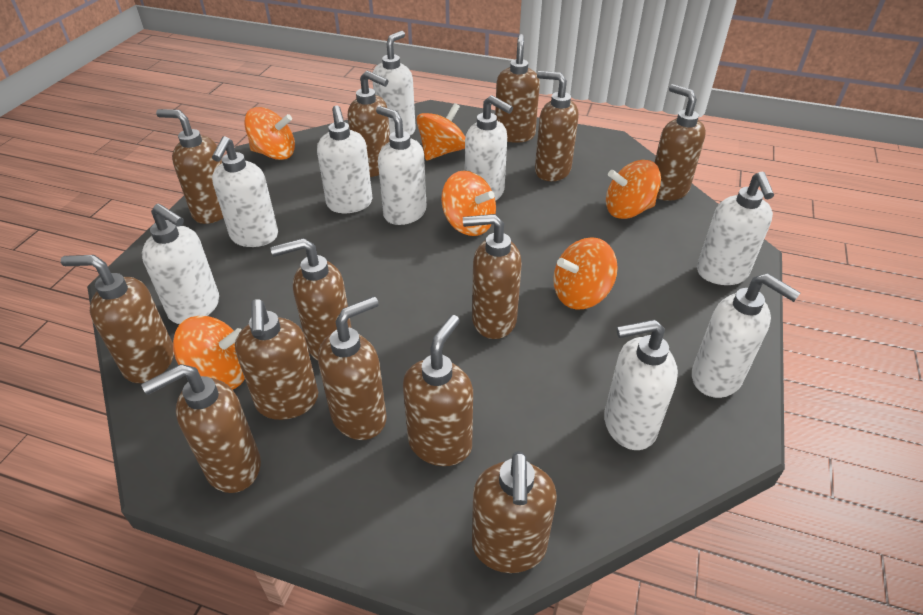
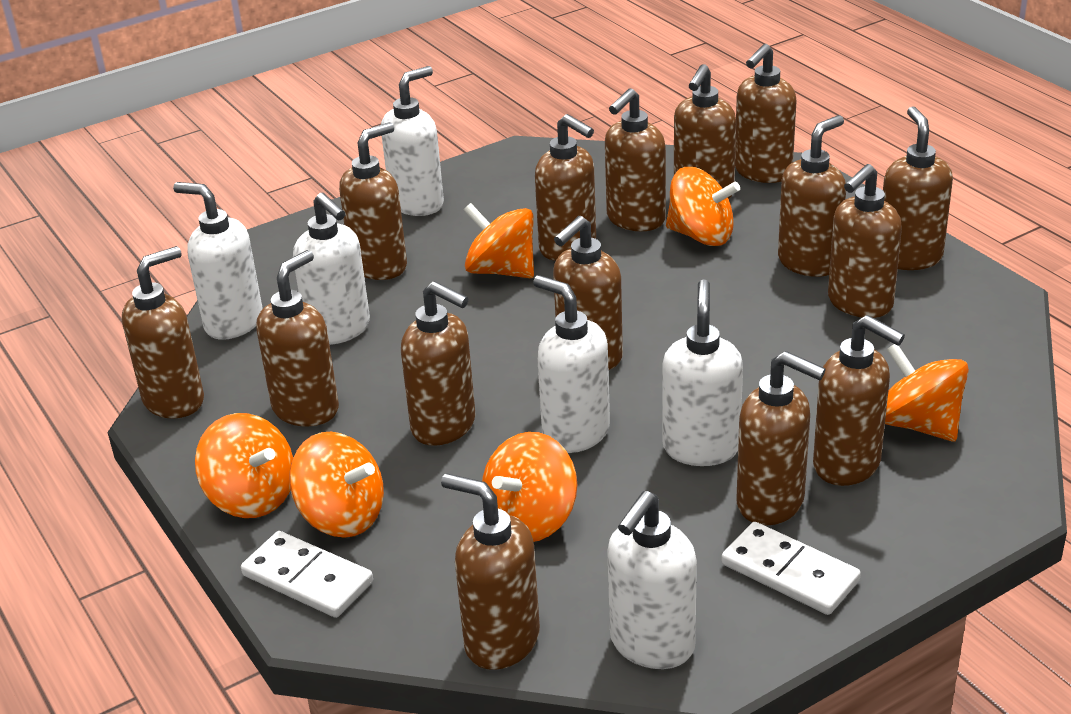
brown soap dispenser: [61,255,174,383] [141,364,261,493] [156,109,223,224] [235,299,318,420] [270,238,352,361] [318,296,387,440] [348,70,390,177] [403,315,473,466] [463,214,522,339] [472,451,557,573] [495,34,540,143] [535,71,579,181] [654,84,706,201] = 13 -> [122,246,204,419] [256,250,339,426] [339,122,407,280] [401,281,476,446] [441,473,540,670] [535,114,596,261] [553,216,623,370] [605,88,666,231] [674,64,736,199] [735,44,797,183] [737,351,826,525] [778,115,846,277] [813,315,905,486] [828,164,902,318] [883,106,953,270] = 15
white domino: none = 0 -> [241,531,373,618] [721,522,861,615] = 2
white soap dispenser: [142,204,219,324] [212,136,278,247] [317,105,372,213] [373,31,416,135] [376,106,427,225] [465,95,513,201] [604,319,678,450] [692,273,800,398] [697,172,774,285] = 9 -> [173,182,263,340] [293,193,370,345] [381,66,444,216] [533,275,610,453] [607,491,697,669] [662,279,743,466] = 6

